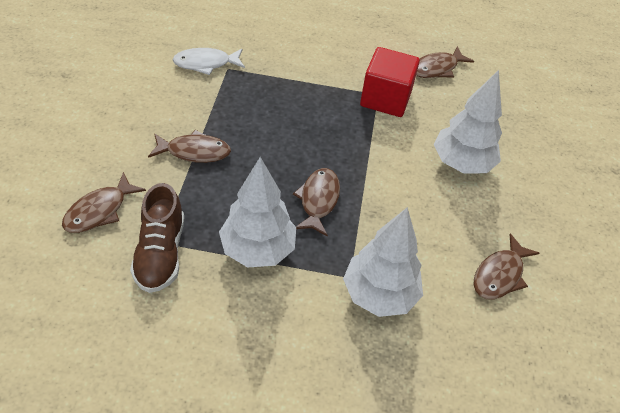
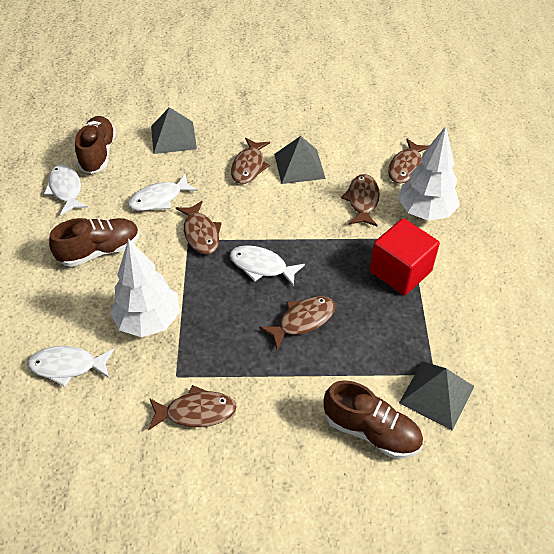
brown fish: [62,172,146,233] [148,130,231,163] [293,168,340,237] [416,46,474,78] [474,233,539,299] = 5 -> [148,385,237,431] [176,201,222,255] [231,138,270,184] [259,296,335,350] [341,174,380,226] [388,139,429,184] = 6
brown shoe: [130,183,184,293] = 1 -> [49,218,140,267] [75,116,116,174] [324,380,423,459] = 3
grey pyramid: none = 0 -> [151,107,197,154] [274,136,326,184] [399,361,475,431] = 3
white fish: [173,48,245,75] = 1 -> [28,346,114,387] [44,165,88,215] [128,173,198,211] [230,245,305,287] = 4
white tree: [219,157,296,268] [343,207,423,317] [434,70,502,174] = 3 -> [110,239,180,337] [398,126,460,221] = 2

